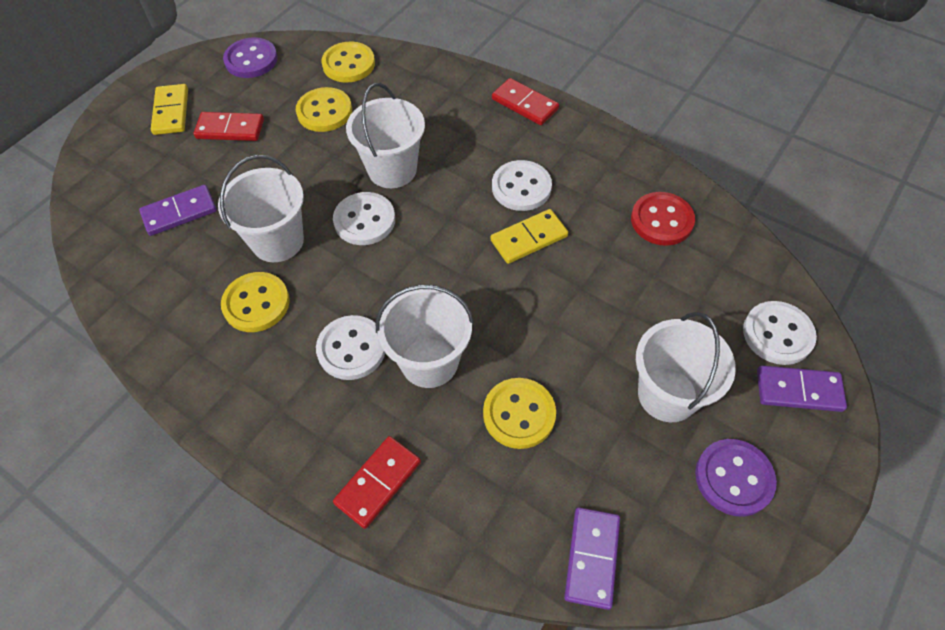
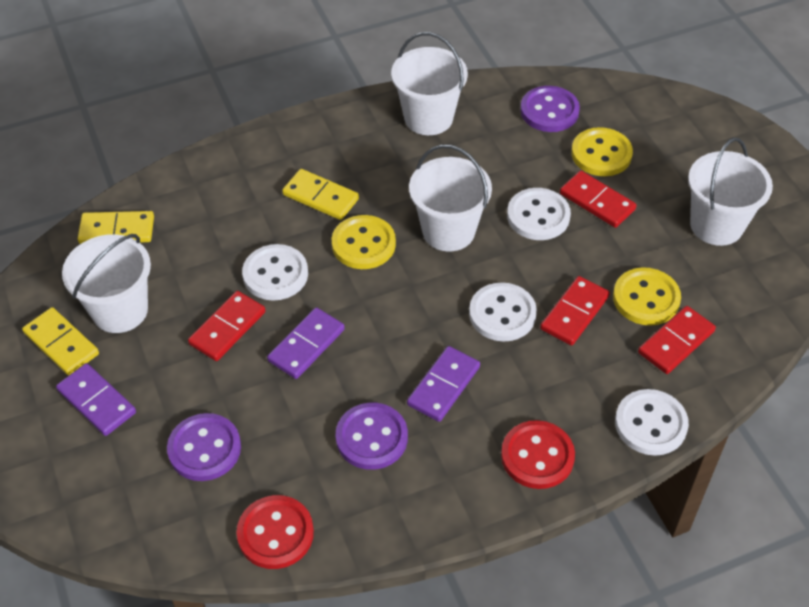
purple button: [223,37,278,78] [695,439,777,517] = 2 -> [167,413,241,481] [336,403,408,470] [520,86,580,132] = 3
red button: [631,192,695,246] = 1 -> [236,495,314,569] [501,420,575,489] = 2
red domino: [194,112,264,141] [333,436,421,529] [492,78,559,125] = 3 -> [188,291,265,361] [540,276,610,346] [560,170,637,228] [638,306,716,374] = 4
yellow button: [221,272,290,332] [296,87,352,132] [321,41,375,83] [483,378,556,449] = 4 -> [332,215,396,269] [571,127,633,176] [613,267,681,326] = 3
yellow domino: [151,84,188,135] [491,209,568,264] = 2 -> [22,307,99,376] [78,211,154,244] [282,169,359,220] = 3

